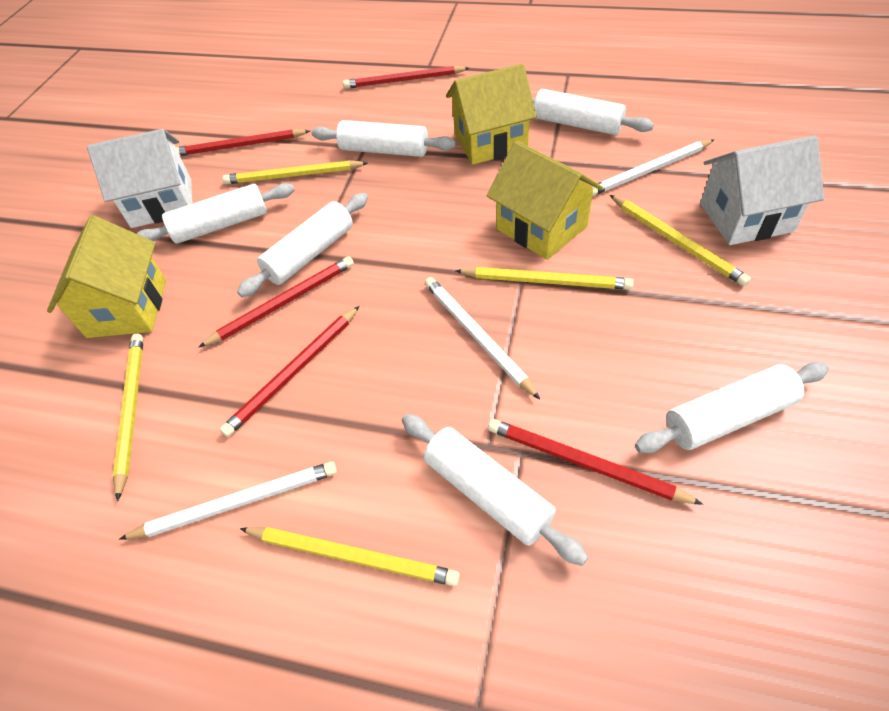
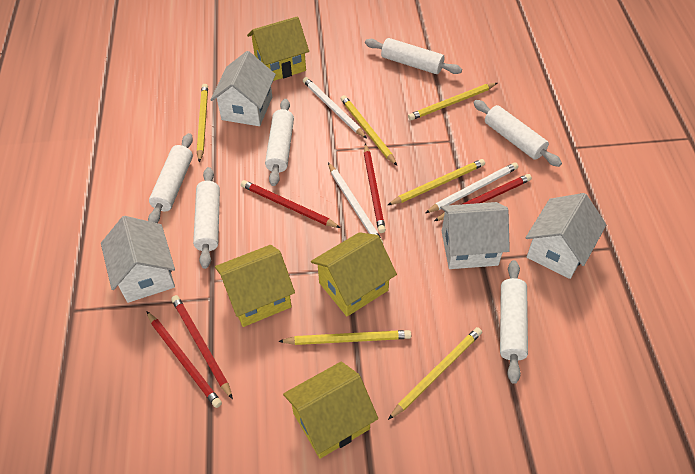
white house: [87,129,192,228] [700,136,824,245] = 2 -> [101,216,175,303] [210,51,276,126] [440,202,510,269] [526,193,606,279] = 4
yellow house: [47,215,166,338] [446,64,537,165] [487,141,603,260] = 3 -> [215,245,295,327] [247,16,309,81] [283,362,378,459] [311,232,397,317] = 4
yellow pencil: [113,334,144,501] [222,160,368,184] [240,527,460,586] [456,267,634,290] [610,195,751,286] = 5 -> [197,84,208,163] [278,330,411,345] [340,95,397,166] [388,159,485,205] [388,327,482,420] [408,83,497,120] = 6

